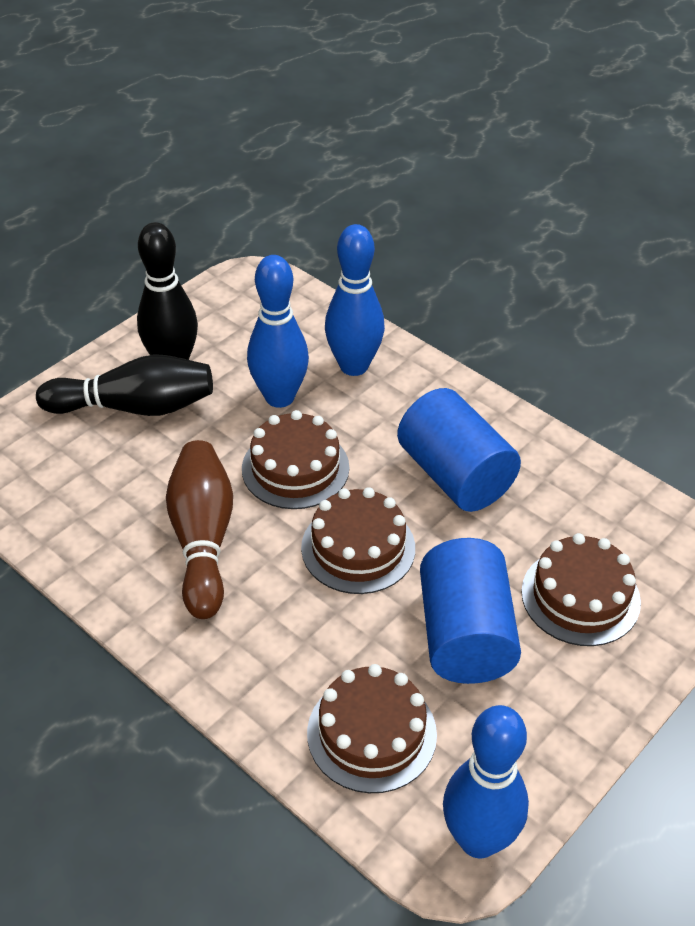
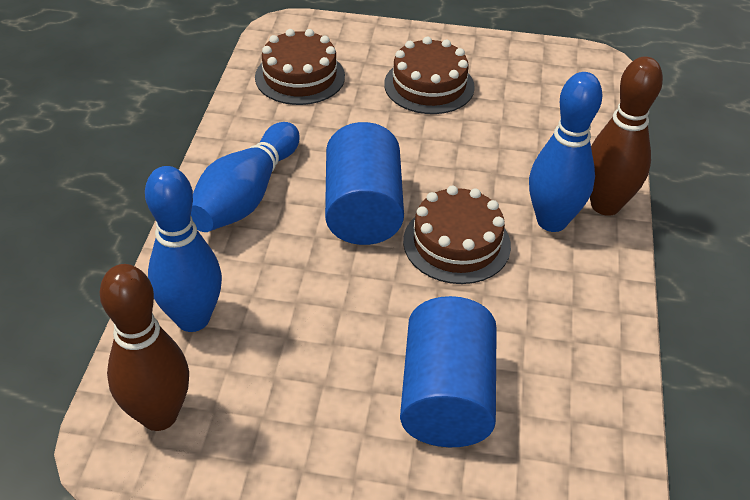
black bowling pin: [36,354,213,416] [137,222,198,360] = 2 -> none = 0
brown bowling pin: [166,440,233,619] = 1 -> [99,264,189,431] [590,56,663,216] = 2
brown cake: [242,410,349,509] [301,487,415,594] [307,664,437,793] [521,533,641,646] = 4 -> [255,29,345,105] [384,37,475,114] [403,185,511,284] = 3

